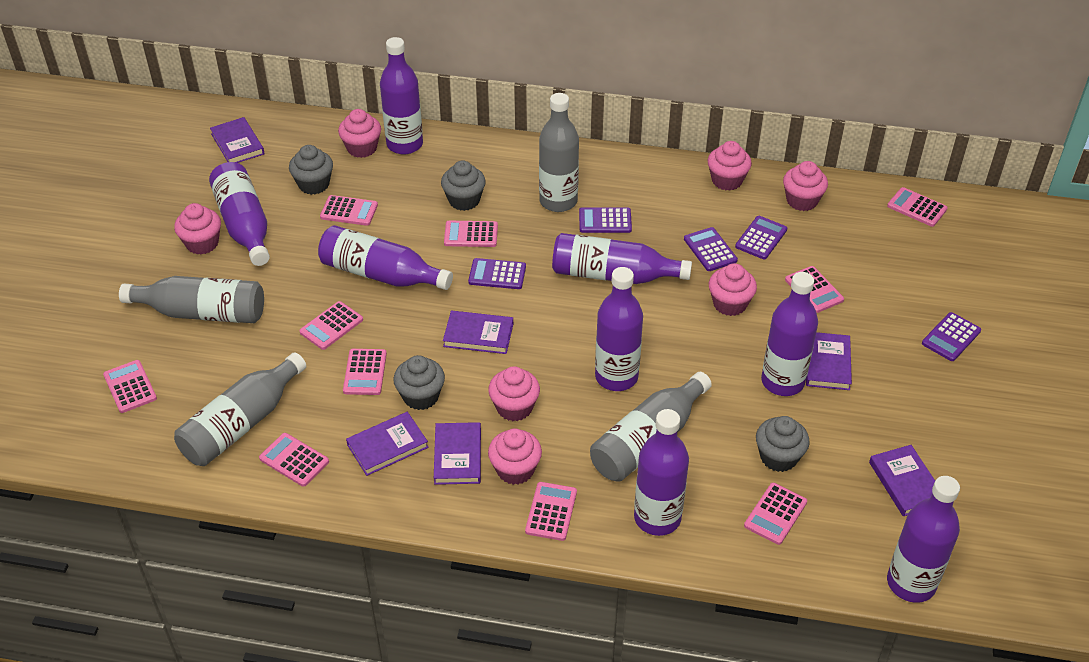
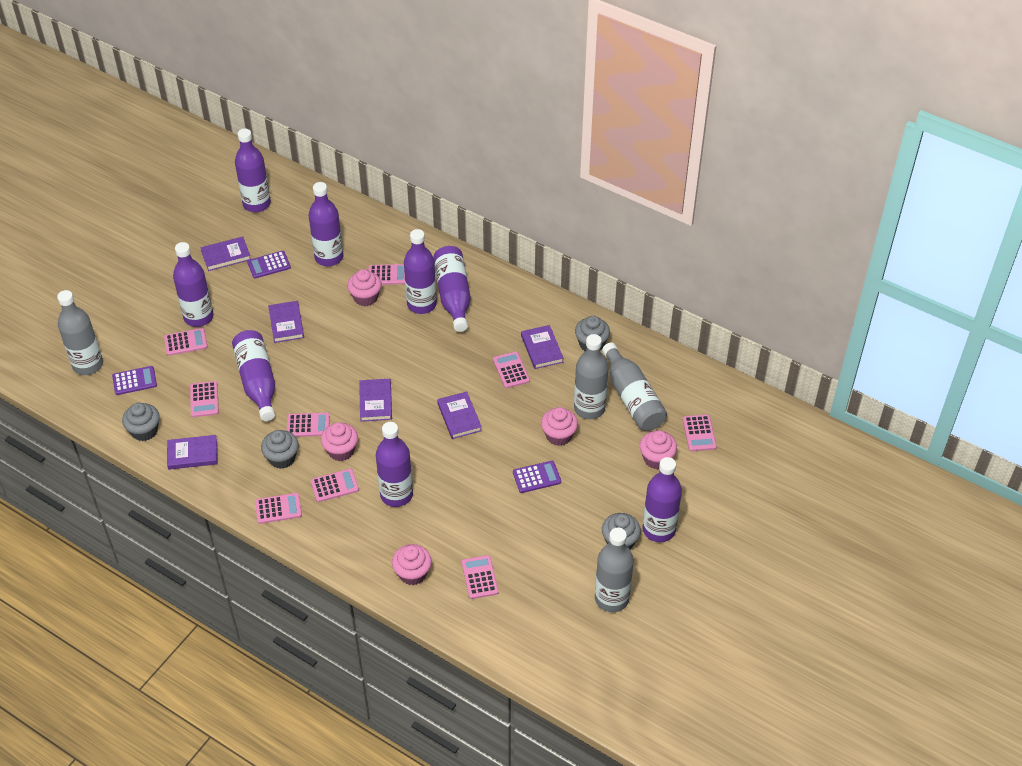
pink calculator: [103,360,157,413] [259,433,329,487] [299,301,363,350] [320,195,378,226] [343,349,387,395] [444,221,498,247] [525,482,577,541] [744,483,807,545] [785,266,844,313] [887,187,948,227] = 10 -> [164,328,208,356] [190,381,219,417] [255,493,302,524] [287,412,330,437] [311,468,359,502] [369,264,405,285] [462,555,498,599] [493,351,530,388] [683,415,717,451] = 9
pink cupcake: [174,203,221,255] [338,109,381,158] [488,366,540,421] [488,428,542,485] [708,141,752,191] [709,263,757,316] [783,161,828,211] = 7 -> [321,422,358,461] [347,269,382,306] [392,544,432,585] [541,407,578,446] [640,430,677,469] = 5
purple calculator: [468,258,526,289] [579,207,632,233] [684,227,738,271] [735,216,787,259] [922,312,981,361] = 5 -> [112,366,157,395] [247,251,291,278] [513,461,561,493] = 3

